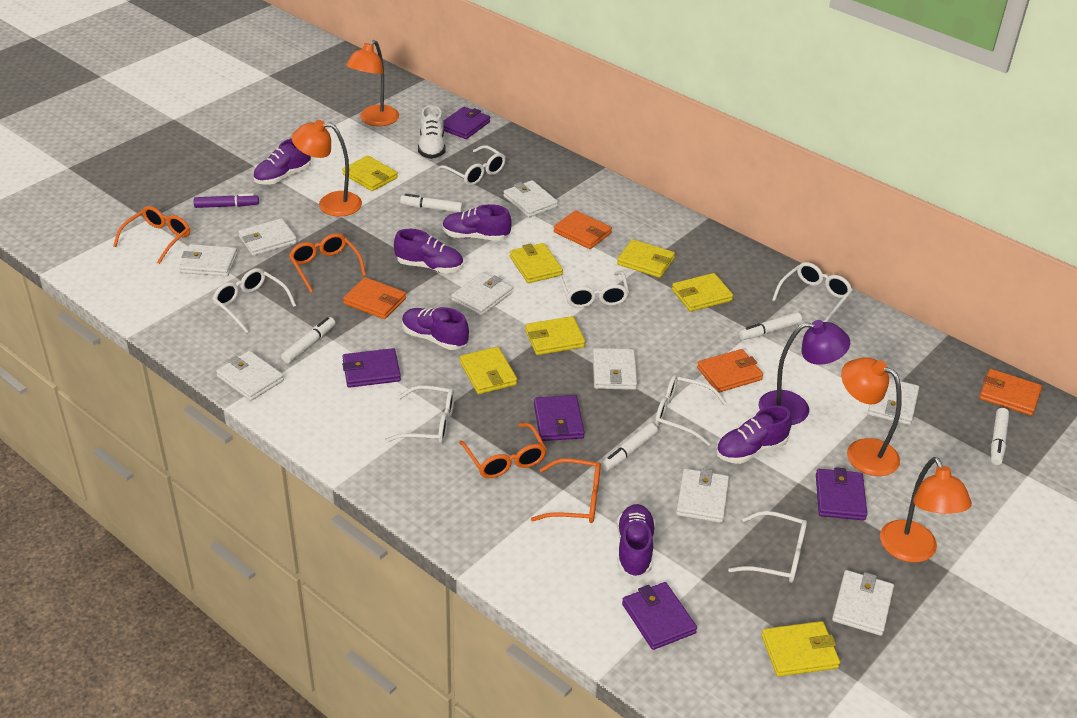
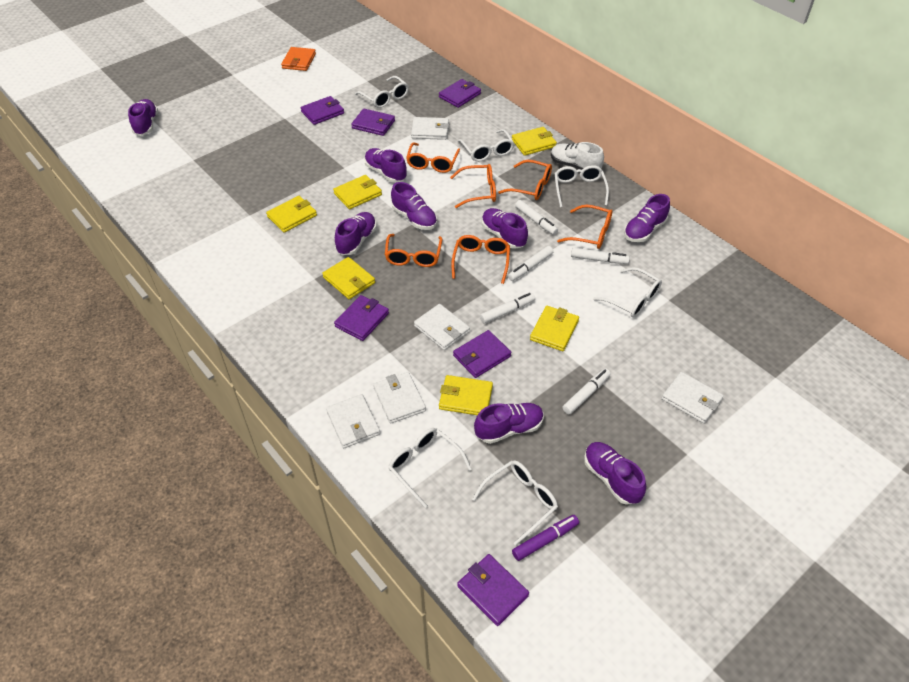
orange glasses: [113,206,190,264] [289,233,366,293] [459,423,547,478] [531,458,601,523] = 4 -> [385,234,442,267] [406,143,460,173] [450,164,496,208] [451,235,510,284] [498,160,552,200] [557,205,612,249] = 6
orange lamp: [292,120,362,217] [346,40,399,126] [841,357,902,476] [880,457,972,563] = 4 -> none = 0
orange wallet: [343,277,406,319] [553,210,612,249] [697,349,763,393] [979,369,1042,416] = 4 -> [281,47,316,71] = 1
purple lamp: [759,320,850,425] = 1 -> none = 0
purple shoe: [253,138,311,185] [394,229,463,273] [402,307,469,350] [442,204,512,241] [617,504,655,577] [716,406,792,464] = 6 -> [128,99,158,136] [335,212,377,255] [364,148,407,183] [391,182,437,230] [474,403,544,444] [482,208,528,249] [584,442,646,505] [624,194,670,242] = 8
purple wallet: [342,348,401,388] [444,107,490,139] [534,395,585,441] [622,582,697,650] [816,467,867,520] = 5 -> [301,96,344,125] [334,295,389,341] [351,109,395,136] [439,79,481,108] [453,330,511,378] [457,554,529,626] = 6
white glasses: [213,268,296,333] [384,385,455,444] [436,145,506,186] [559,271,629,308] [655,375,727,446] [728,511,807,583] [772,262,853,322] = 7 -> [355,76,409,108] [388,428,472,508] [458,129,514,162] [472,460,558,545] [555,165,609,207] [593,267,662,318] = 6
white wallet: [179,244,237,276] [216,351,284,401] [238,218,297,256] [451,272,512,316] [503,180,558,218] [593,348,637,390] [676,468,729,523] [832,570,894,636] [868,378,919,425] = 9 -> [326,394,380,448] [373,372,426,424] [411,117,449,140] [414,304,470,350] [662,372,724,424] = 5
yellow wallet: [342,155,398,191] [460,347,517,394] [510,243,563,283] [525,316,586,355] [617,239,675,278] [672,273,733,312] [761,621,840,677] = 7 -> [266,196,317,233] [322,257,375,299] [333,175,382,209] [439,375,493,415] [512,127,557,156] [530,306,579,351] = 6

